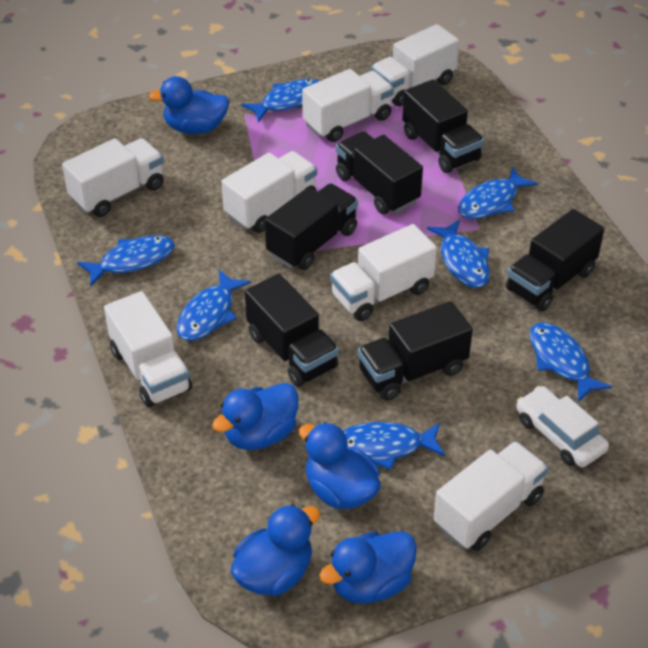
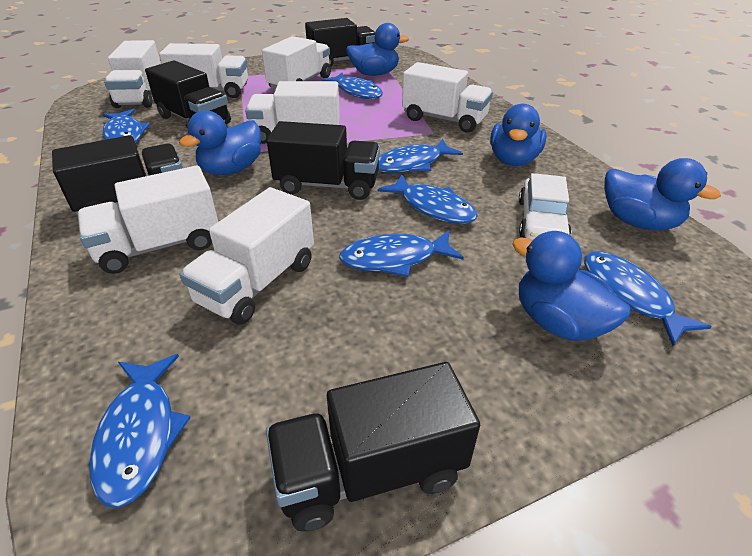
black truck: [245,274,339,387] [265,183,358,270] [336,131,423,214] [358,301,473,401] [402,79,484,173] [506,209,604,312] = 6 -> [52,135,183,215] [145,60,231,124] [266,362,480,532] [267,121,380,200] [305,18,375,67] = 5

